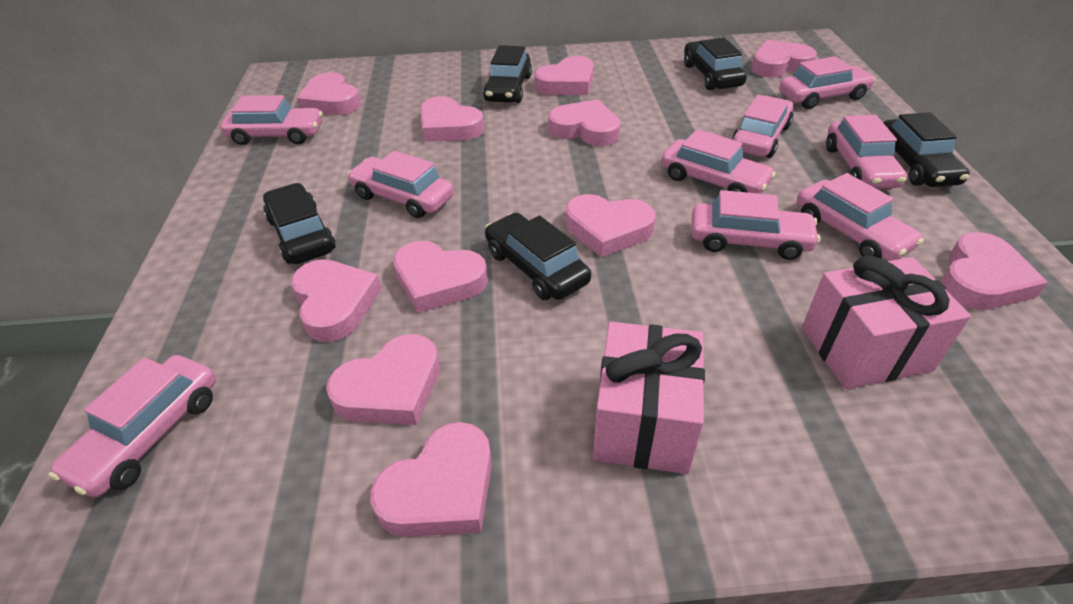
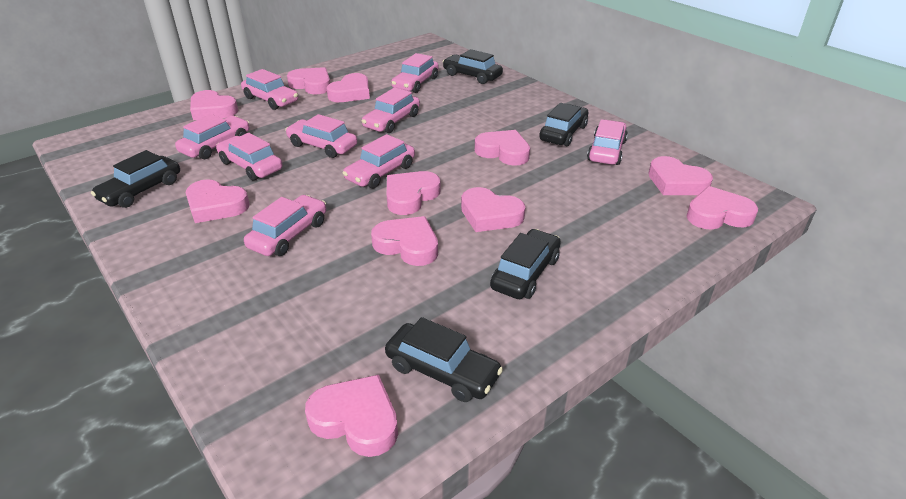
pink gift: [593,322,705,474] [802,256,971,389] = 2 -> none = 0

